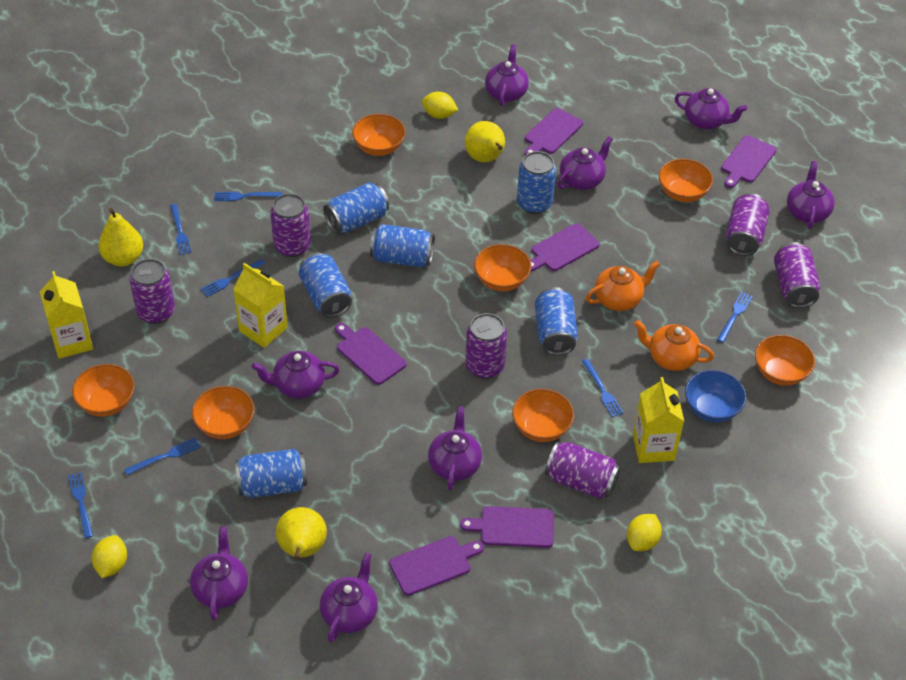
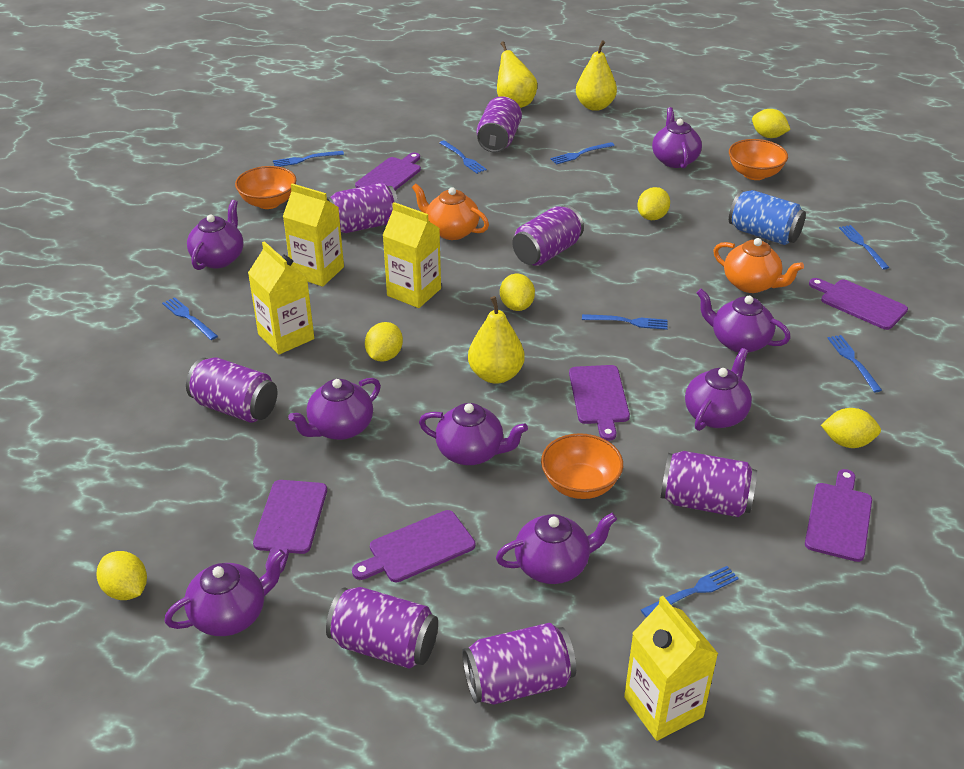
blue bowl: [685,370,746,422] = 1 -> none = 0
blue can: [235,449,307,498] [299,252,352,317] [323,182,389,234] [370,224,435,267] [517,151,556,214] [535,287,578,355] = 6 -> [729,190,806,245] = 1
blue fork: [68,472,93,538] [124,438,201,475] [170,204,192,255] [201,259,266,297] [214,192,282,201] [582,359,624,417] [717,292,753,343] = 7 -> [162,297,218,340] [273,151,344,167] [439,140,487,174] [550,142,615,165] [582,314,668,330] [641,566,739,618] [828,335,882,392] [839,225,890,270] = 8
orange bowl: [72,364,134,417] [192,386,254,439] [352,114,405,156] [474,244,531,291] [512,389,574,442] [659,159,713,202] [755,335,815,386] = 7 -> [235,166,296,209] [541,433,623,499] [729,139,788,180] = 3
purple can: [130,259,175,324] [270,194,311,257] [465,313,507,379] [545,441,621,499] [726,193,770,256] [774,242,820,308] = 6 -> [186,357,277,423] [326,587,438,668] [327,183,398,233] [462,623,576,705] [477,96,522,153] [512,205,584,266] [661,451,757,517] = 7
yellow carton: [40,271,93,359] [233,263,288,348] [633,377,684,463] = 3 -> [248,241,314,355] [283,183,344,287] [383,202,441,308] [624,596,718,741] = 4
yellow lemon: [92,535,127,578] [422,92,458,119] [627,514,662,551] = 3 -> [96,551,147,600] [365,322,403,362] [500,274,535,311] [637,187,670,220] [752,109,790,138] [821,408,881,448] = 6

